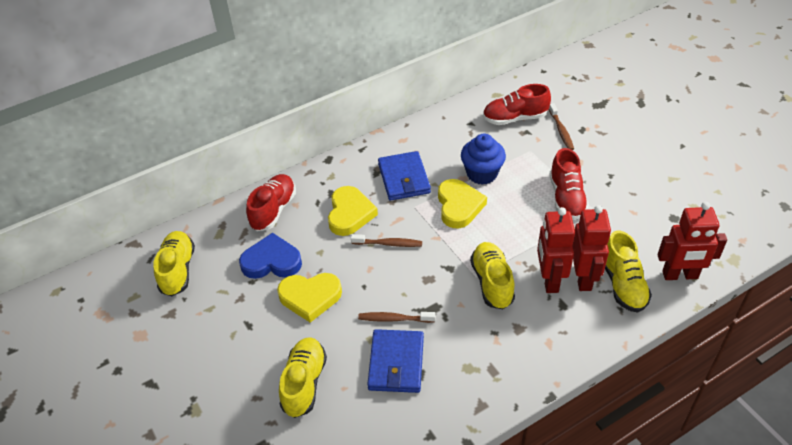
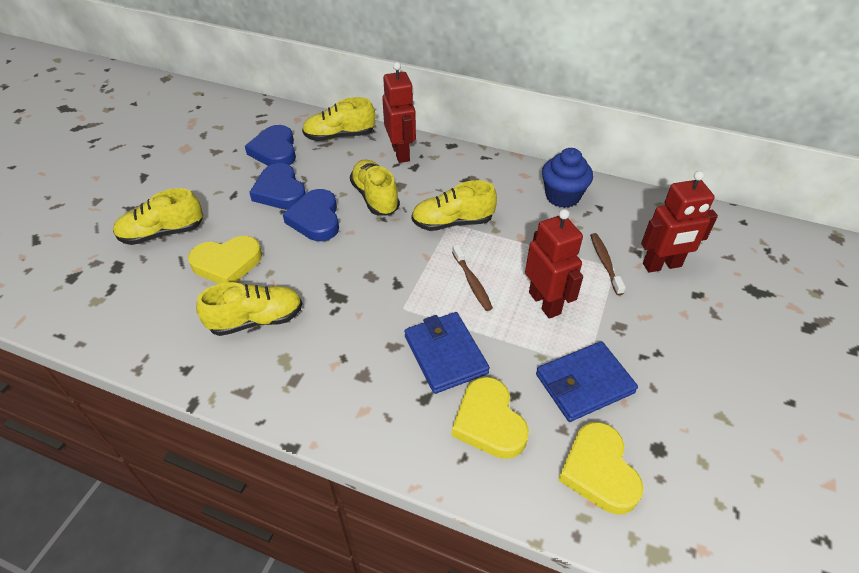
blue heart: [239,233,302,279] = 1 -> [245,125,296,166] [249,163,306,210] [283,189,339,241] = 3
brown toothbrush: [351,234,422,247] [358,312,435,323] [549,103,574,150] = 3 -> [452,245,493,311] [590,233,626,295] = 2
red shoe: [246,174,296,231] [483,84,551,125] [549,148,589,220] = 3 -> none = 0
yellow shoe: [154,231,195,296] [279,337,327,418] [470,242,515,309] [605,231,652,312] = 4 -> [113,188,203,245] [196,282,303,336] [302,97,375,141] [350,160,400,215] [411,180,497,231] = 5

